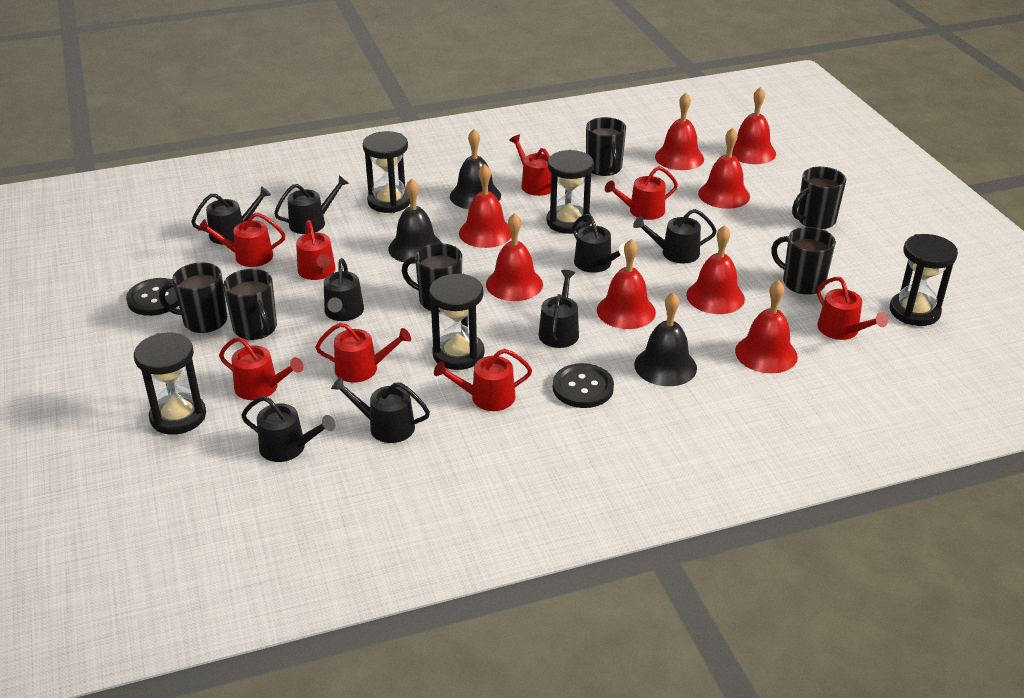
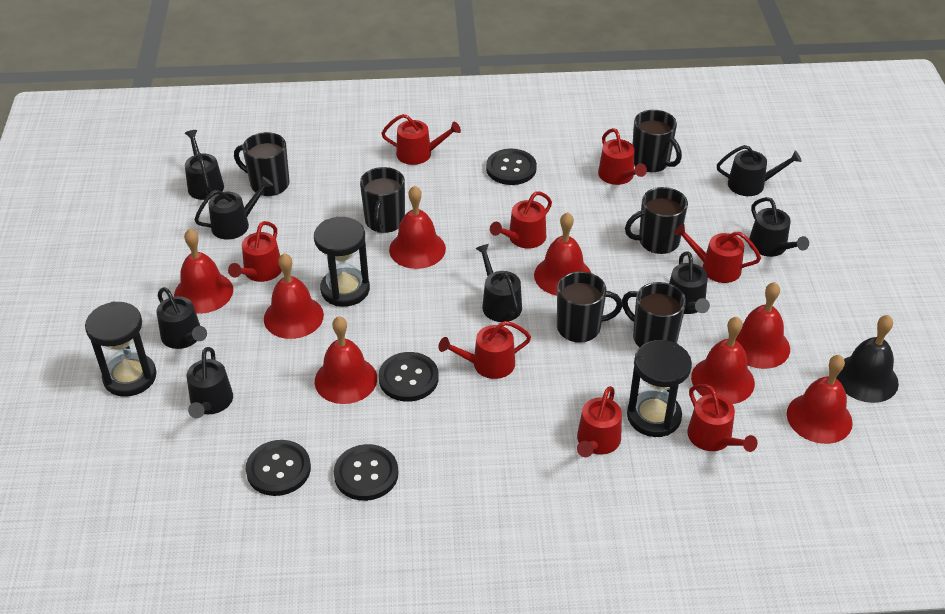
black bell: [388,179,442,264] [450,129,501,209] [634,292,697,386] = 3 -> [836,315,899,403] = 1
black button: [126,278,179,316] [553,363,614,408] = 2 -> [246,440,311,496] [334,444,399,501] [378,352,439,402] [486,149,537,185] = 4
black hourglass: [134,333,206,435] [363,131,410,213] [429,274,485,370] [546,150,594,234] [890,234,958,326] = 5 -> [85,302,157,397] [314,217,370,307] [627,340,692,437] = 3

